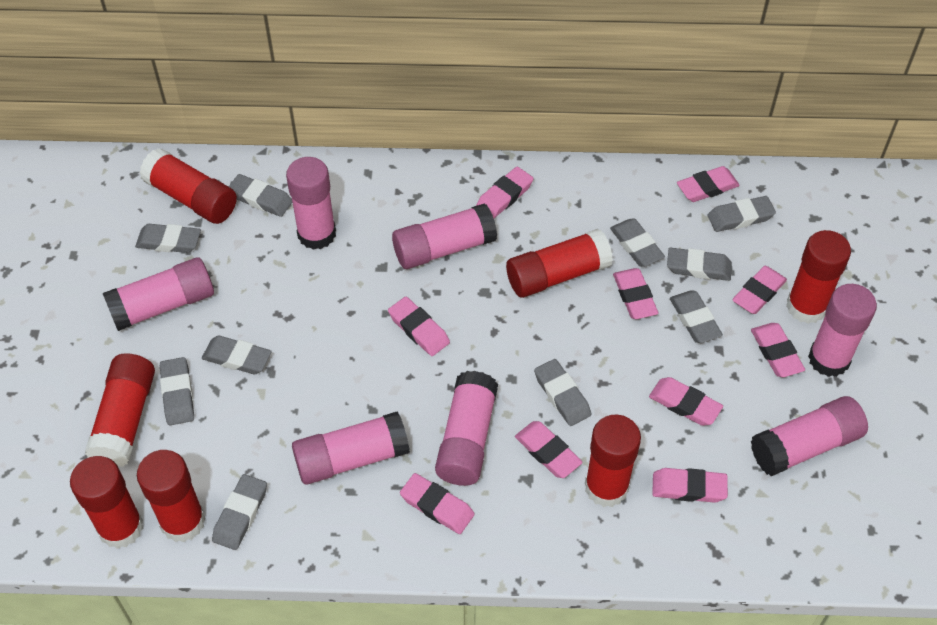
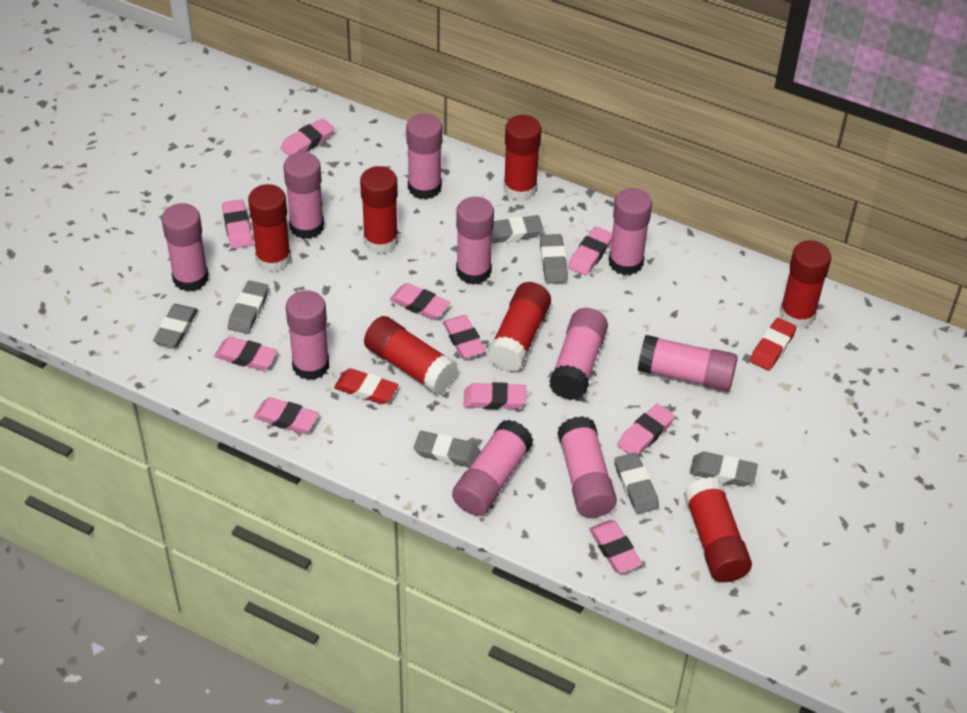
grey eraser: [135,224,201,253] [160,357,194,425] [202,336,272,374] [212,474,267,550] [229,174,292,217] [534,359,591,426] [610,218,665,267] [667,248,732,281] [670,291,723,343] [707,196,776,232] = 10 -> [153,304,198,347] [228,280,269,334] [414,431,480,468] [492,215,543,244] [540,234,568,284] [614,453,659,514] [690,452,758,486] = 7
pink glue stick: [103,257,214,331] [286,157,336,250] [292,411,410,485] [392,204,497,269] [435,371,498,486] [751,396,868,476] [808,284,877,377] = 7 -> [162,203,209,292] [283,152,324,239] [286,290,329,380] [406,113,442,200] [452,419,533,516] [456,197,494,284] [549,308,608,400] [557,416,617,518] [609,188,652,275] [638,335,738,391] = 10
red eraser: none = 0 -> [334,368,398,404] [750,318,797,371] = 2

